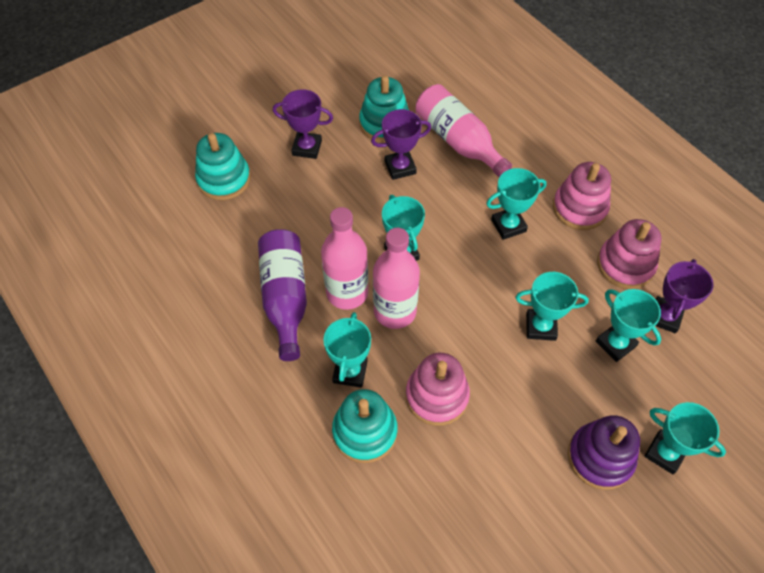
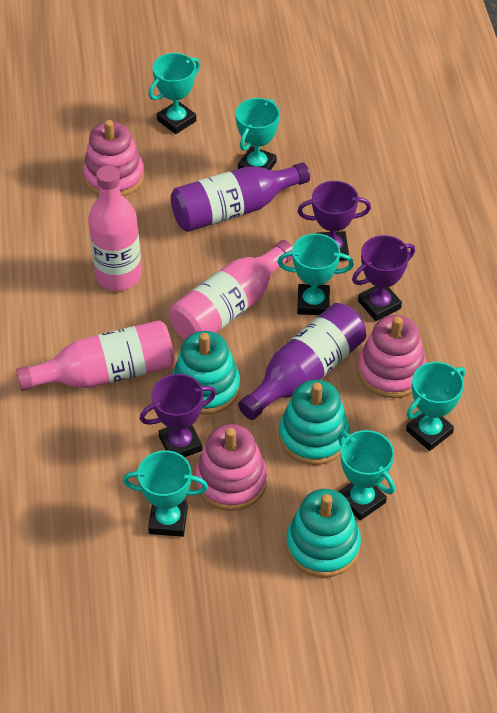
purple bottle: [258,229,307,361] = 1 -> [171,162,310,232] [238,303,366,420] = 2
purple stacking toy: [568,415,640,490] = 1 -> none = 0

